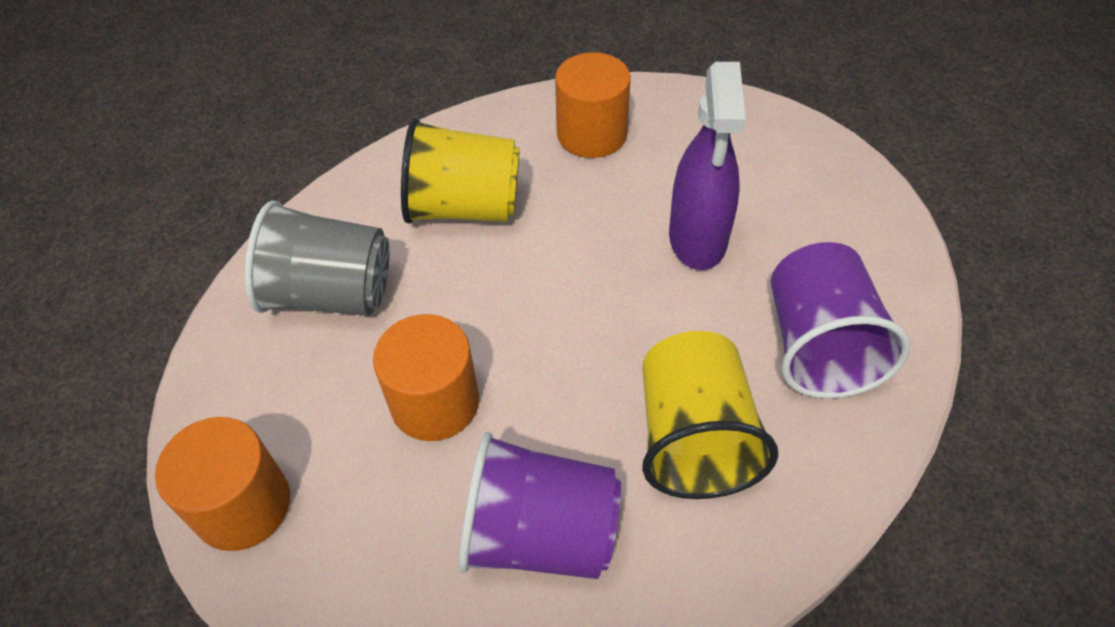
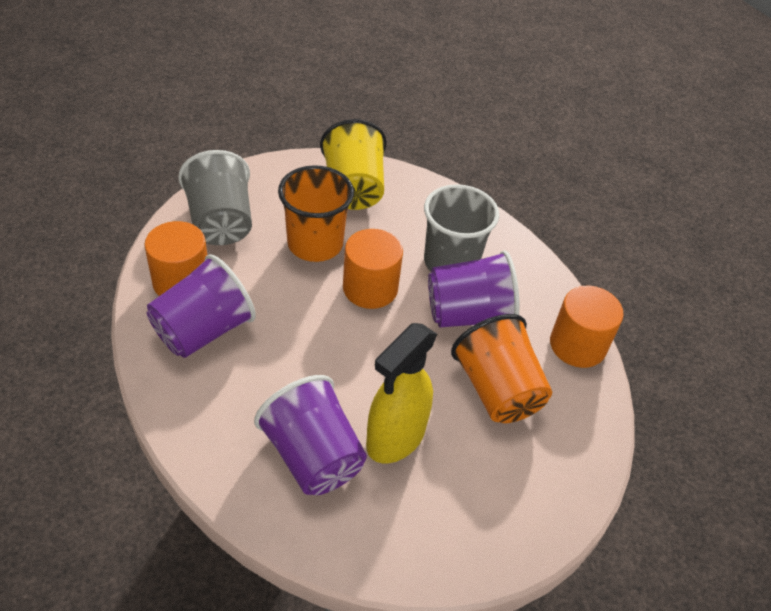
grey cup: [245,200,389,316] = 1 -> [178,150,252,245] [424,184,499,272] = 2
orange cup: none = 0 -> [278,165,354,262] [451,314,552,423] = 2
purple cup: [459,432,621,579] [771,242,910,399] = 2 -> [147,254,256,358] [254,375,367,495] [428,250,520,327] = 3
purple spray bottle: [669,62,746,270] = 1 -> none = 0
yellow cup: [401,118,520,224] [642,331,778,499] = 2 -> [320,119,387,210] = 1
yellow spray bottle: none = 0 -> [366,323,437,463] = 1

